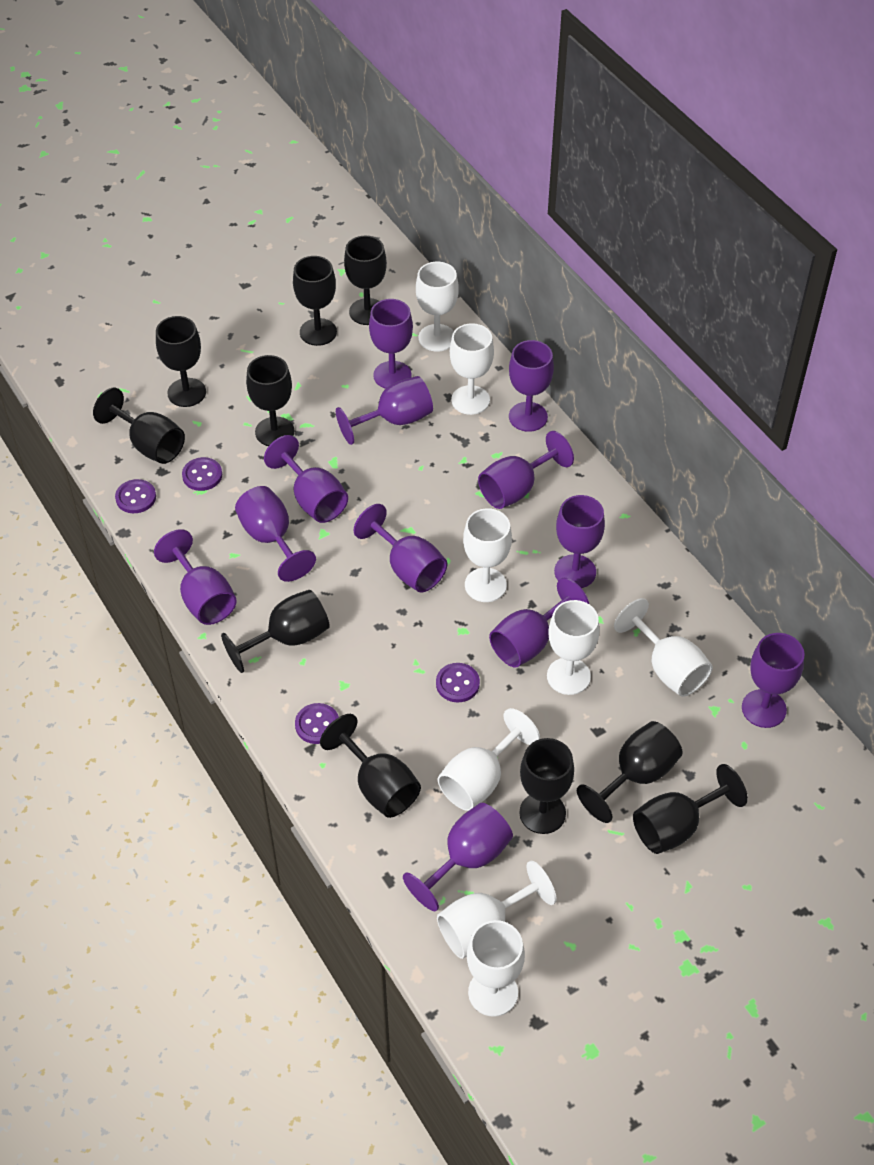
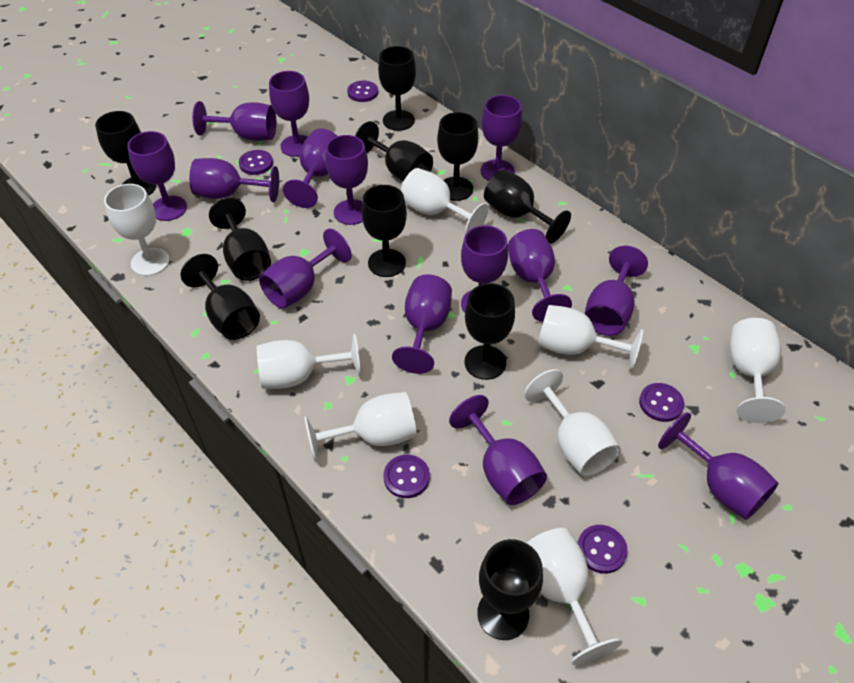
purple button: [115,479,156,513] [182,457,222,491] [295,703,339,744] [436,663,480,702] = 4 -> [239,150,273,175] [347,81,378,102] [384,455,430,498] [578,525,628,574] [639,383,684,422] = 5
purple goblet: [154,529,237,625] [235,486,316,582] [264,435,348,523] [336,376,433,445] [354,504,447,593] [369,299,413,389] [403,803,513,911] [478,431,574,509] [489,578,589,668] [509,340,554,432] [554,495,605,588] [742,633,804,728] = 12 -> [127,131,187,221] [189,158,279,202] [192,101,276,141] [259,228,351,309] [269,71,309,157] [283,129,337,208] [325,135,368,225] [392,275,452,374] [449,395,547,505] [461,225,508,313] [480,95,522,181] [508,229,572,322] [585,245,648,336] [658,412,779,520] = 14

